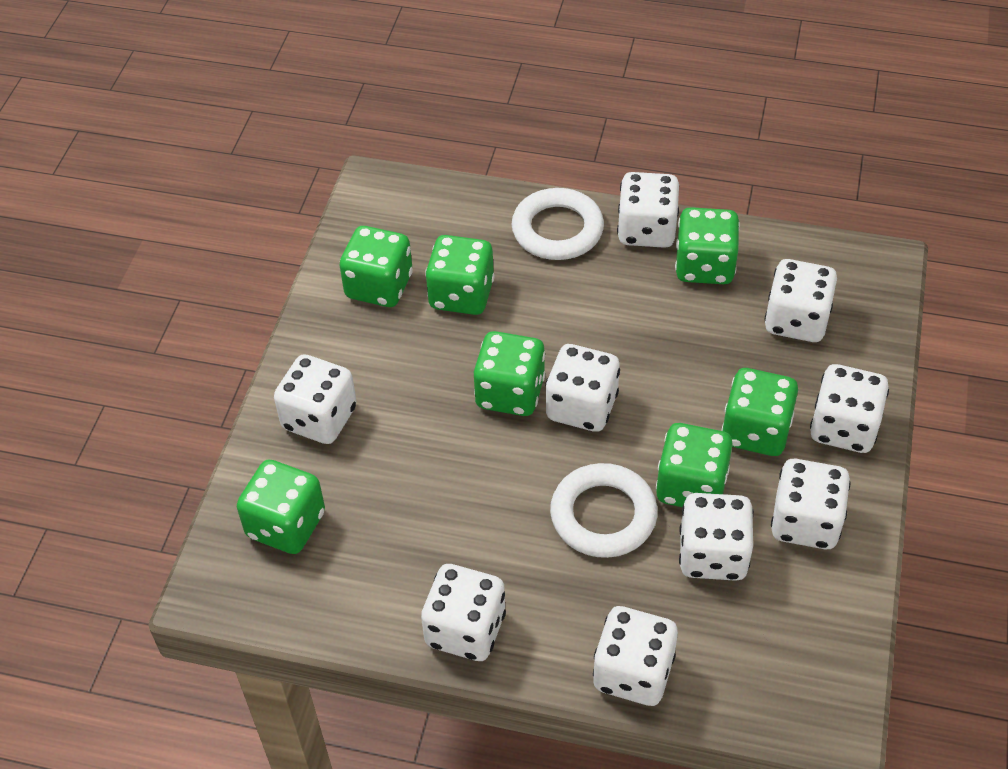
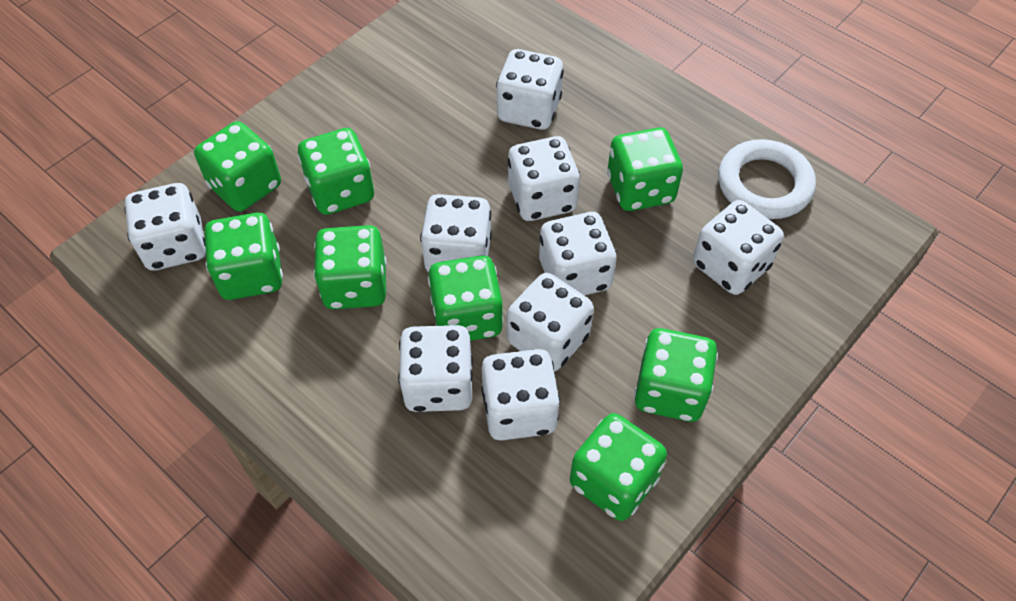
green dice: [237,460,325,554] [340,226,413,307] [425,235,495,315] [474,331,545,416] [656,423,733,507] [675,207,740,284] [721,368,798,456] = 7 -> [194,121,281,212] [204,213,283,300] [298,128,374,215] [314,225,387,310] [428,255,504,341] [570,413,667,521] [607,127,683,211] [634,328,718,422] = 8
white ring: [512,188,604,260] [550,463,658,558] = 2 -> [718,139,816,219] = 1

